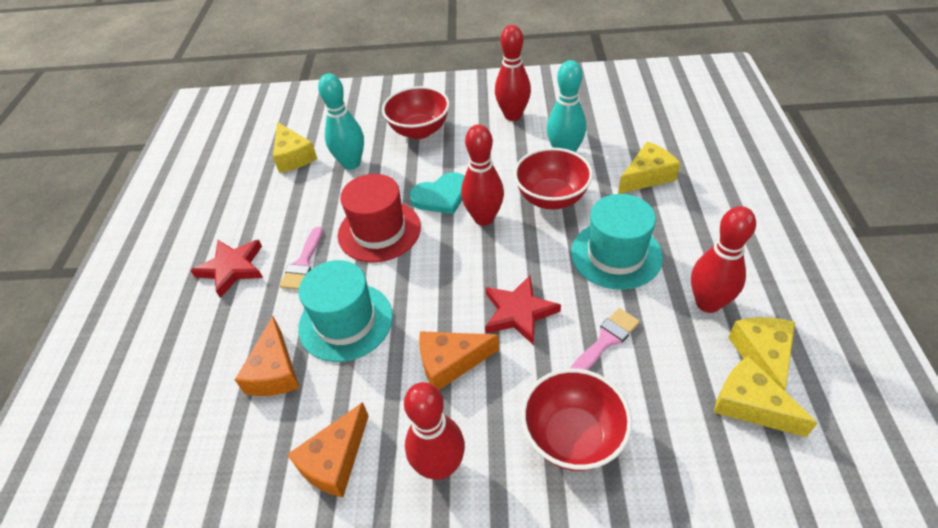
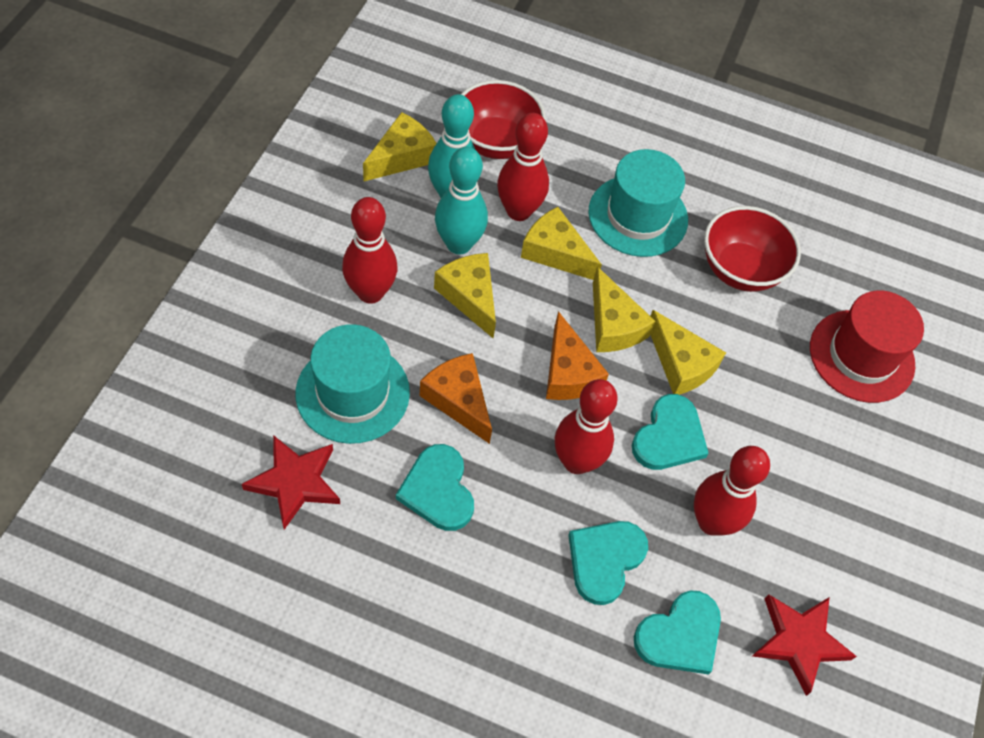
orange cheese: [235,316,300,396] [287,402,369,497] [419,331,499,390] = 3 -> [420,353,492,444] [546,311,609,400] = 2
pink brush: [279,227,323,290] [571,308,640,370] = 2 -> none = 0
red bowl: [382,86,450,139] [514,148,593,210] [521,368,632,471] = 3 -> [460,80,546,159] [704,206,801,292] = 2
turquoise heart: [409,172,465,214] = 1 -> [396,444,474,531] [568,521,648,605] [632,394,709,470] [634,591,721,675] = 4
yellow cheese: [273,122,317,173] [618,142,681,194] [714,356,818,437] [728,317,795,391] = 4 -> [363,112,437,181] [434,253,496,338] [521,207,602,280] [593,267,655,352] [650,310,726,395] = 5

